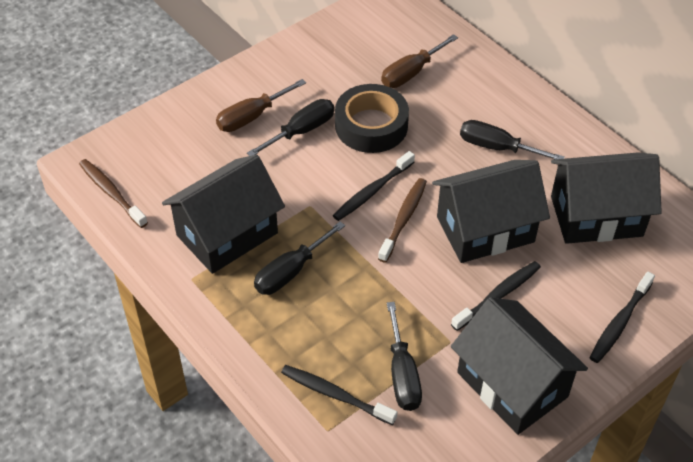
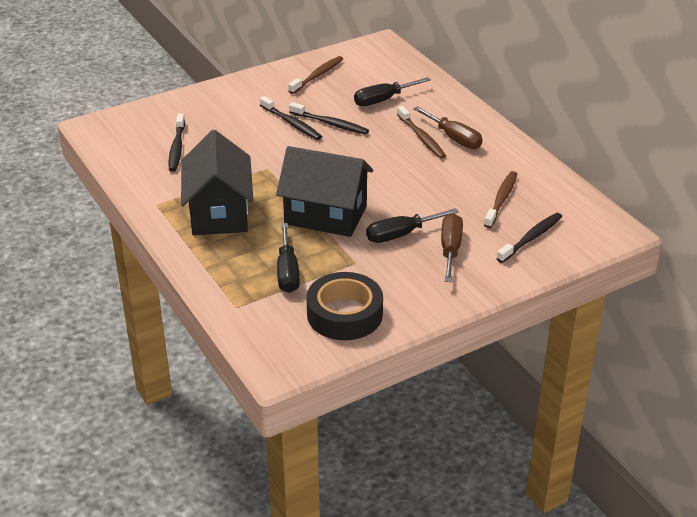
black house: [162,155,285,274] [432,160,550,263] [451,297,588,435] [551,152,662,244] = 4 -> [181,130,254,235] [276,146,373,237] = 2
black screwdriver: [247,99,335,156] [254,222,345,295] [387,302,422,411] [460,120,565,159] = 4 -> [277,223,300,293] [354,77,431,106] [366,208,459,243] = 3
brown toothbrush: [79,159,148,228] [378,178,427,263] = 2 -> [288,56,343,94] [397,106,446,159] [484,171,517,228] = 3

